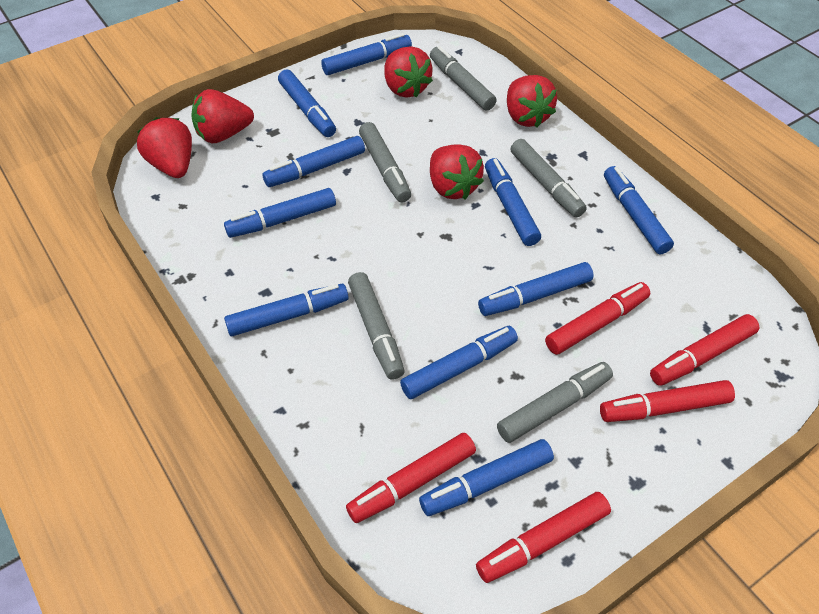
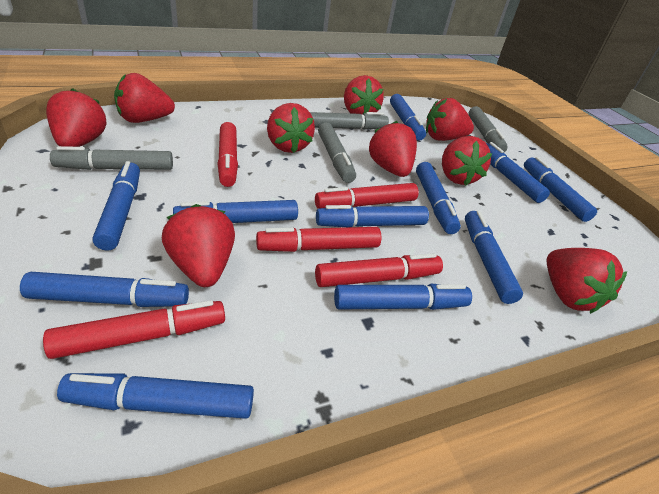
blue marker: [224,188,336,238] [224,284,349,336] [262,136,365,187] [278,69,336,137] [321,33,412,75] [400,326,518,399] [419,439,554,516] [478,262,594,316] [485,158,541,246] [604,166,674,254] = 10 -> [20,272,189,307] [57,373,254,419] [93,161,140,251] [173,200,298,223] [316,205,429,227] [334,283,472,310] [390,94,426,140] [416,162,461,234] [465,211,523,304] [486,142,550,203] [524,157,597,222] = 11
grey marker: [348,272,405,380] [359,122,411,203] [430,46,497,111] [497,362,613,443] [510,139,587,217] = 5 -> [50,146,173,170] [310,112,389,130] [318,122,356,183] [468,106,508,153] = 4
red strawberry: [137,117,192,178] [191,89,254,143] [384,46,433,97] [430,144,484,199] [507,75,557,127] = 5 -> [46,88,107,147] [114,73,175,123] [162,204,235,287] [267,103,315,153] [344,75,384,115] [369,121,417,177] [426,98,474,141] [442,136,492,186] [546,248,627,314] = 9

